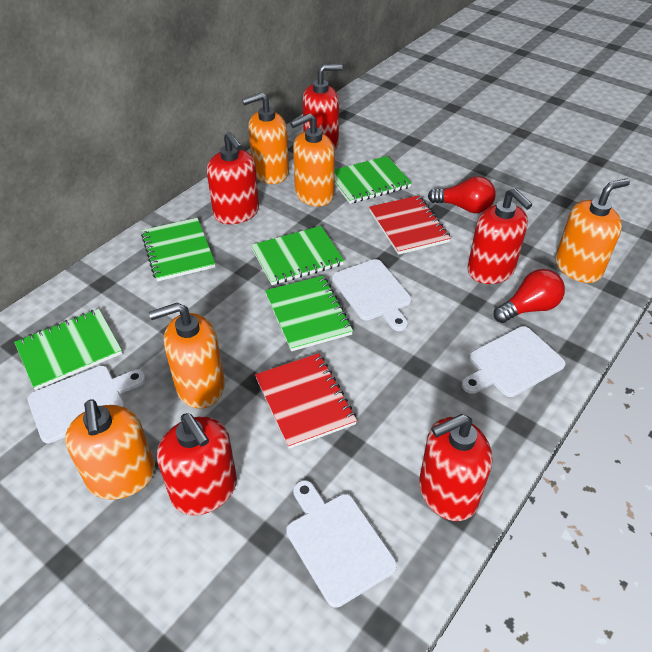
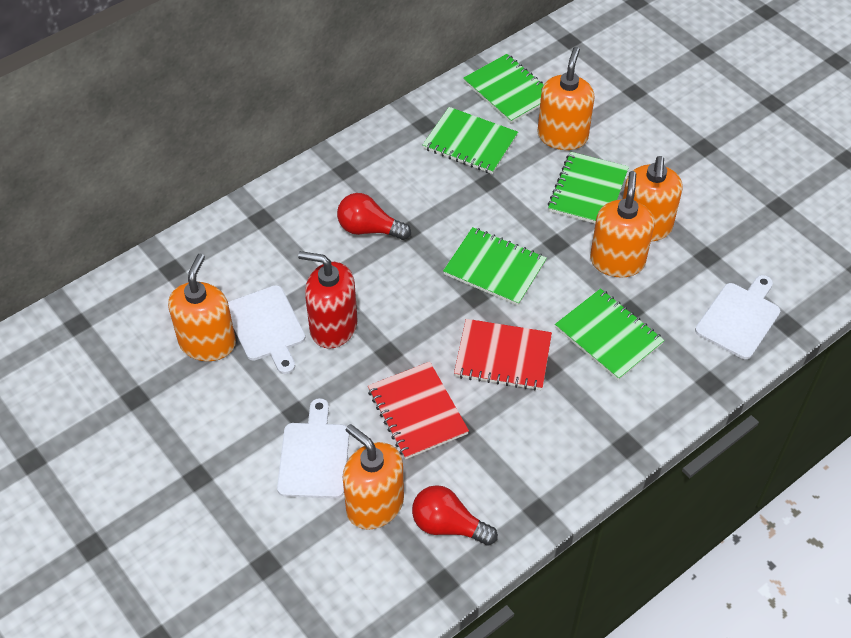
red soap dispenser: [157,413,237,515] [207,132,259,224] [303,64,342,150] [419,414,492,521] [467,188,532,284] = 5 -> [298,251,357,349] = 1
white cutting board: [28,366,146,443] [286,480,397,608] [332,259,412,331] [462,326,566,397] = 4 -> [228,285,305,374] [277,398,349,499] [695,275,780,359] = 3

